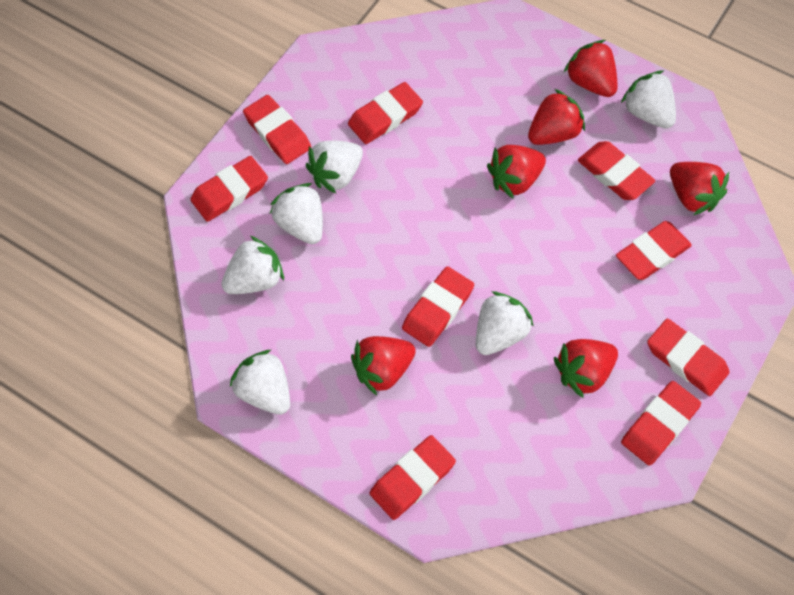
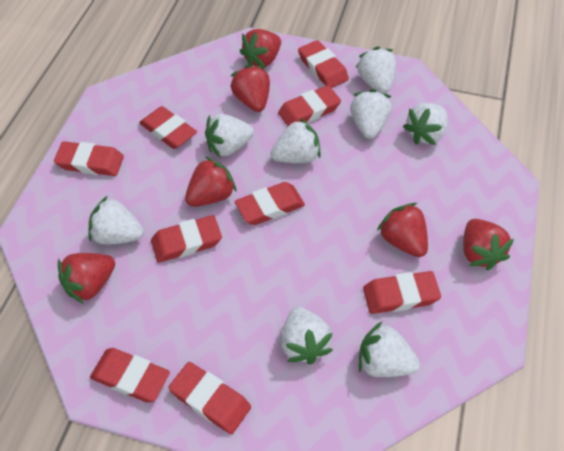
white strawberry: [221,236,284,294] [230,350,290,415] [270,183,323,244] [306,141,363,194] [476,291,534,355] [621,70,676,129] = 6 -> [89,196,144,245] [205,114,254,157] [271,118,321,163] [281,307,333,365] [350,89,392,139] [356,47,396,93] [359,322,420,377] [403,103,448,145] = 8

